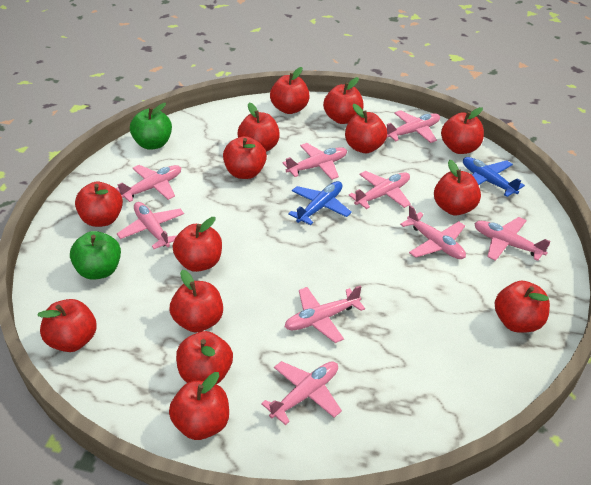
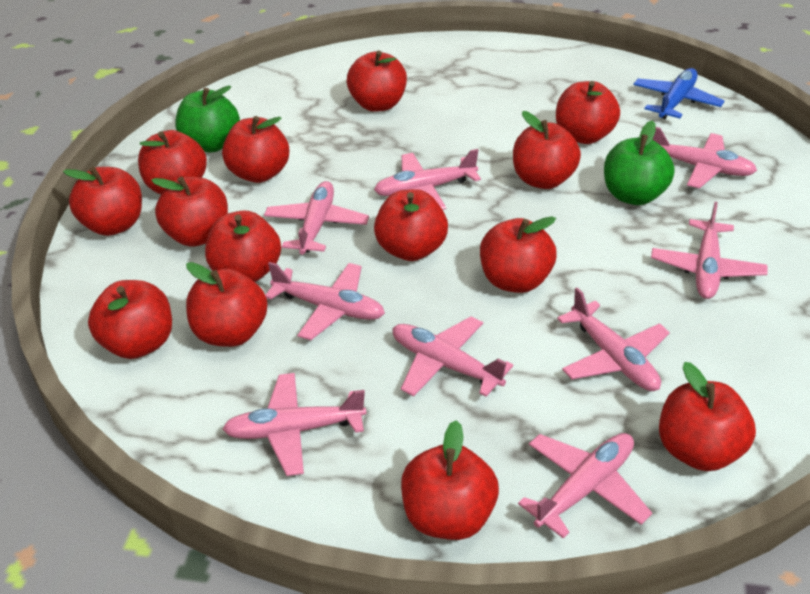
blue plane: [288,181,352,225] [463,157,525,197] = 2 -> [633,68,724,119] = 1

